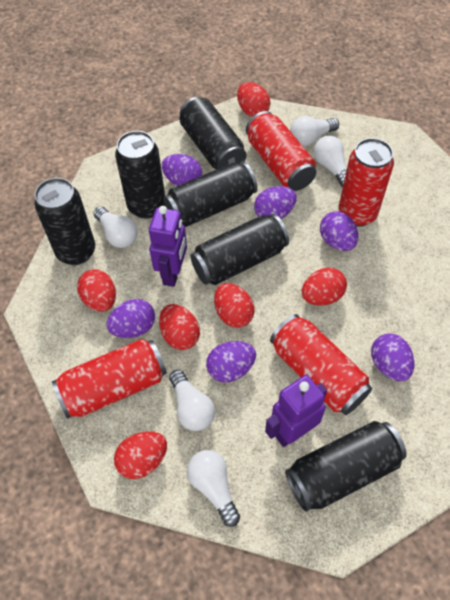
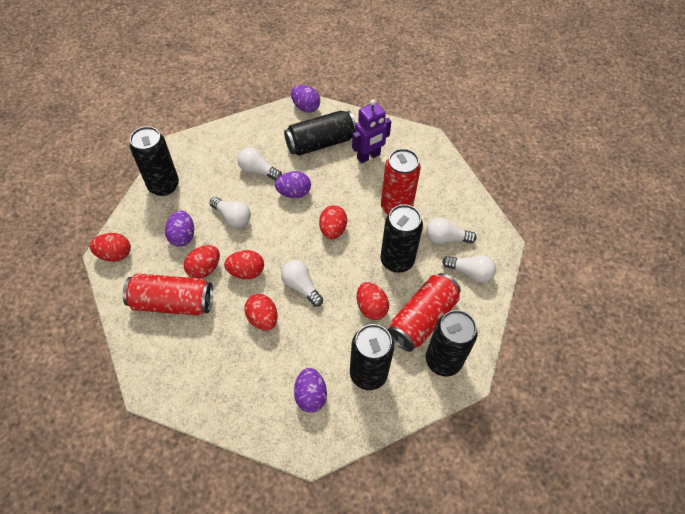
black can: [34,178,95,265] [115,131,165,219] [164,162,258,227] [179,97,246,169] [190,214,289,285] [285,421,407,512] = 6 -> [130,126,179,196] [284,111,356,156] [350,324,394,390] [381,204,423,273] [426,310,478,377] = 5
purple egg: [106,299,155,338] [162,154,202,186] [206,341,256,383] [254,186,297,219] [320,211,358,251] [371,333,415,381] = 6 -> [165,210,194,246] [275,171,311,198] [291,85,320,113] [294,368,327,413] = 4
purple robot: [149,206,187,287] [265,375,327,447] = 2 -> [352,99,391,163] = 1
red can: [52,339,167,419] [246,111,316,191] [270,314,372,415] [339,138,394,227] = 4 -> [123,274,213,315] [381,149,421,214] [388,273,461,352] = 3

